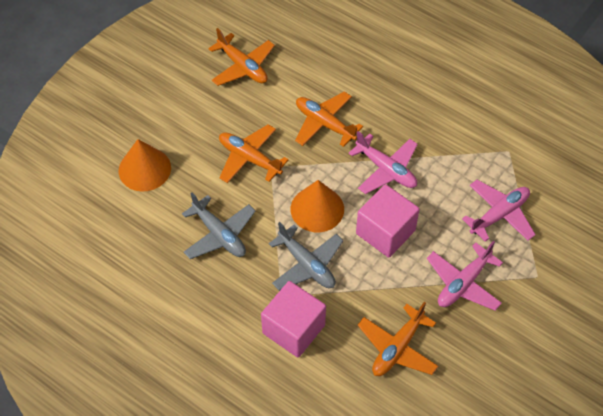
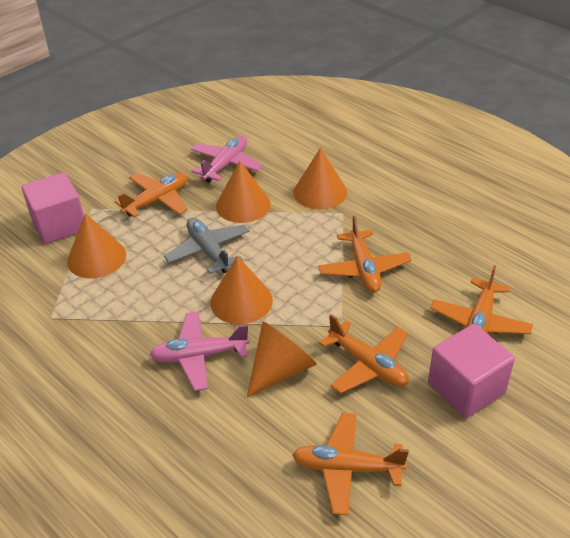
grey plane: [182,192,256,259] [269,222,343,291] = 2 -> [164,218,249,274] = 1
orange cone: [119,139,171,192] [291,180,344,232] = 2 -> [67,213,126,279] [210,256,273,324] [216,161,271,223] [247,321,317,397] [293,148,347,209] = 5
orange plane: [208,28,275,86] [219,124,289,183] [295,92,363,147] [358,302,438,376] = 4 -> [114,173,187,218] [292,413,409,516] [318,216,411,292] [319,314,409,394] [431,265,533,334] = 5
pink plane: [348,131,418,194] [427,241,503,311] [462,180,536,242] = 3 -> [150,311,250,391] [191,136,263,183] = 2

